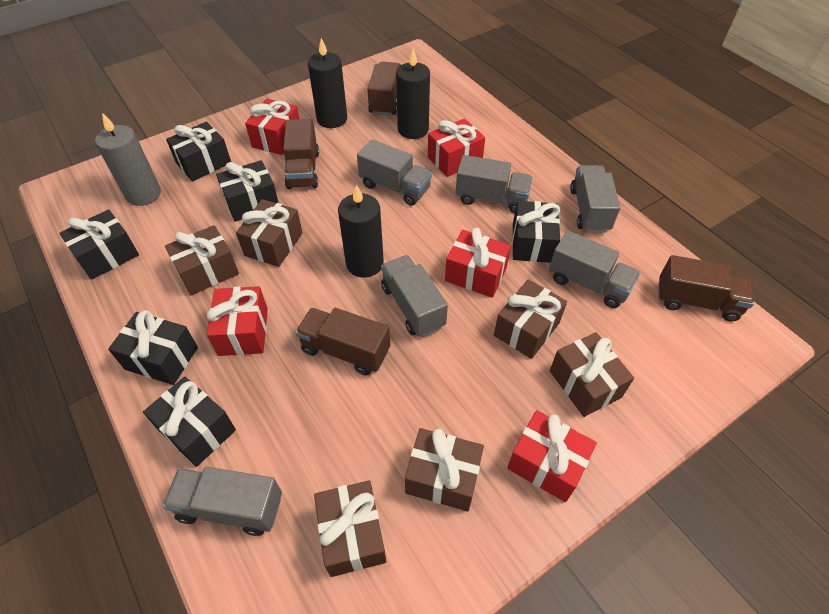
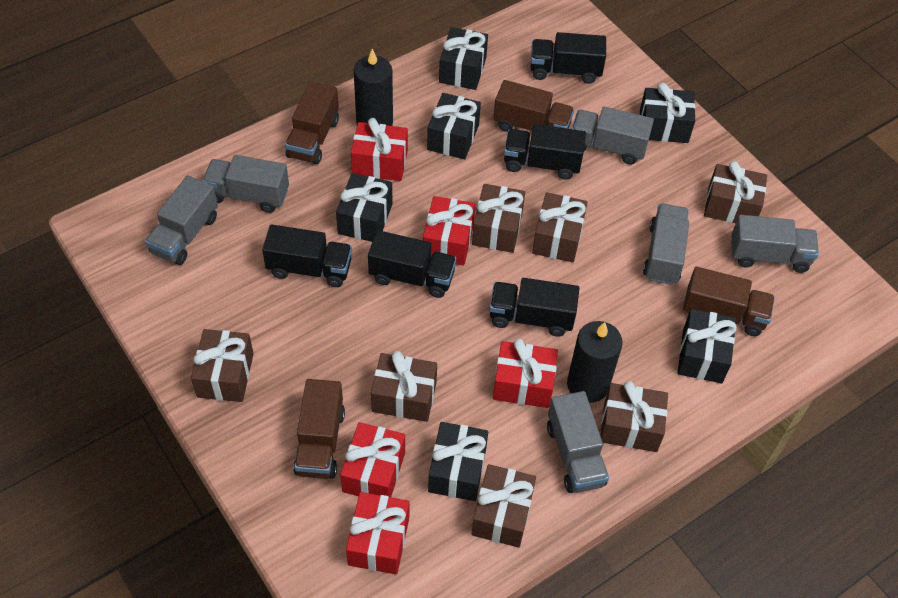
black candle: [308,38,347,128] [338,184,384,277] [396,49,430,139] = 3 -> [354,49,393,126] [567,321,623,403] = 2
black truck: none = 0 -> [262,225,352,287] [368,230,456,298] [490,278,579,337] [504,124,586,180] [531,32,606,84] = 5
brown gift: [165,225,239,295] [236,199,303,267] [314,480,386,577] [405,428,484,511] [494,279,567,359] [550,332,634,417] = 6 -> [191,329,254,402] [371,351,437,422] [471,464,536,548] [472,184,525,253] [532,192,588,262] [600,381,668,452] [704,161,767,223] = 7
grey candle: [95,113,161,206] = 1 -> none = 0

